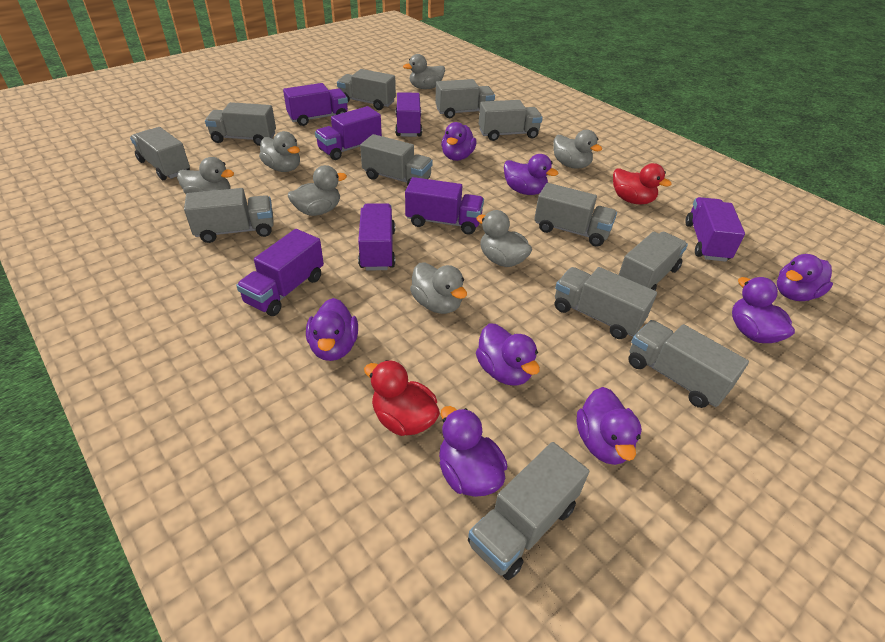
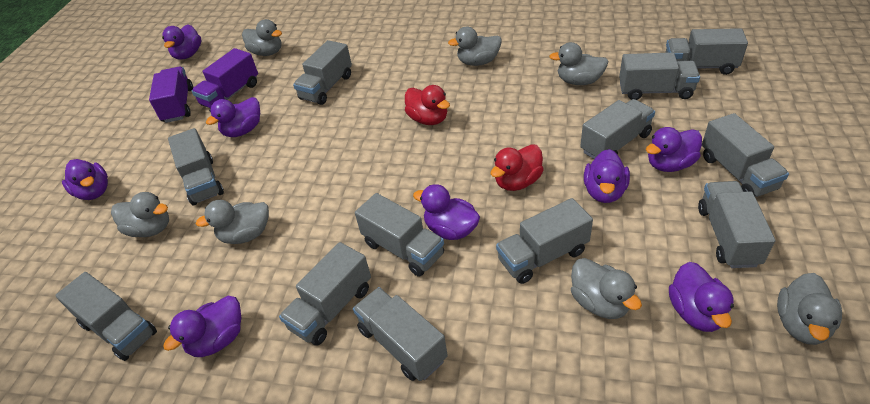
purple truck: [236,229,324,316] [283,83,348,126] [315,106,382,160] [358,203,395,270] [395,92,422,137] [405,177,484,235] [686,197,745,262] = 7 -> [149,67,193,123] [192,48,258,108] = 2

